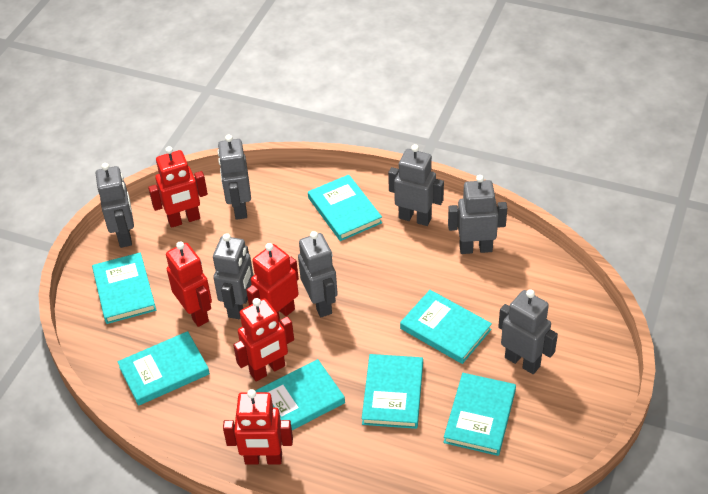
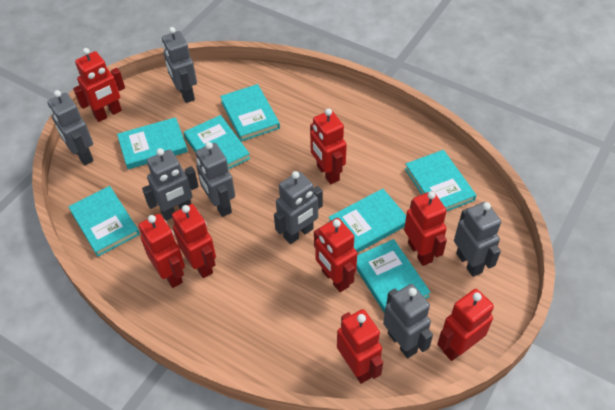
red robot: [148,146,208,228] [166,241,212,327] [223,389,293,465] [233,298,294,381] [246,243,299,322] = 5 -> [73,48,125,122] [138,214,185,288] [172,204,216,278] [310,108,347,184] [314,218,357,292] [337,309,383,384] [404,191,447,266] [437,289,494,361] = 8

